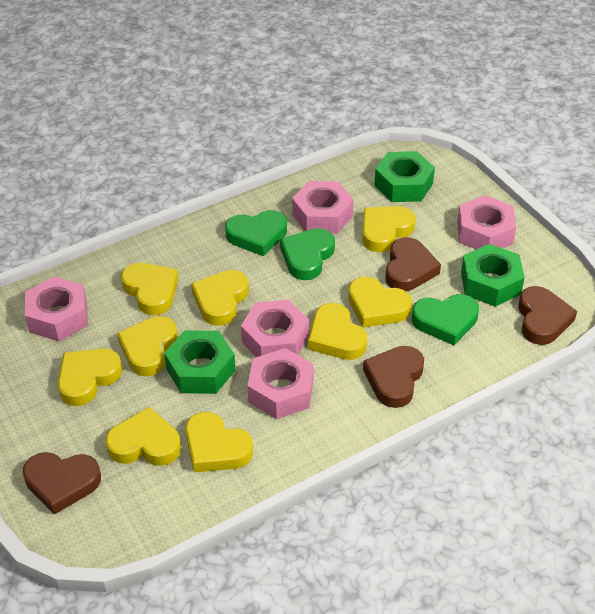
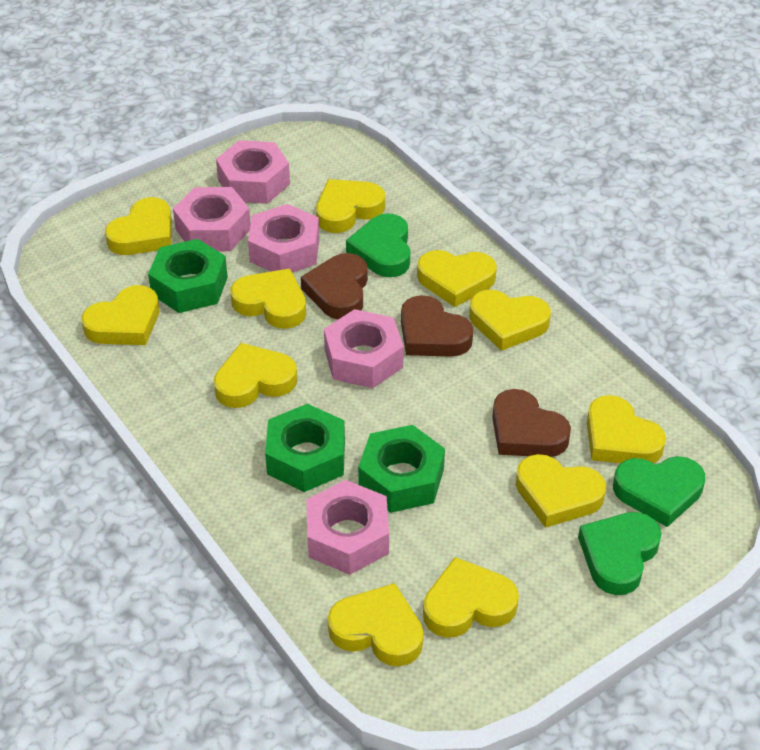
brown heart: [23,452,101,515] [363,346,424,408] [385,237,441,291] [518,286,577,345] = 4 -> [301,253,368,320] [401,295,473,357] [492,389,571,457] = 3
yellow heart: [58,349,122,406] [106,407,181,466] [117,316,178,376] [121,263,179,315] [185,412,253,472] [191,270,249,326] [308,303,367,360] [348,277,412,328] [362,206,416,252] = 9 -> [81,285,159,345] [105,197,172,255] [214,343,297,408] [230,269,306,329] [316,179,385,233] [328,583,424,667] [417,250,497,307] [423,557,519,638] [469,290,551,351] [516,454,606,528] [587,395,666,463] = 11

